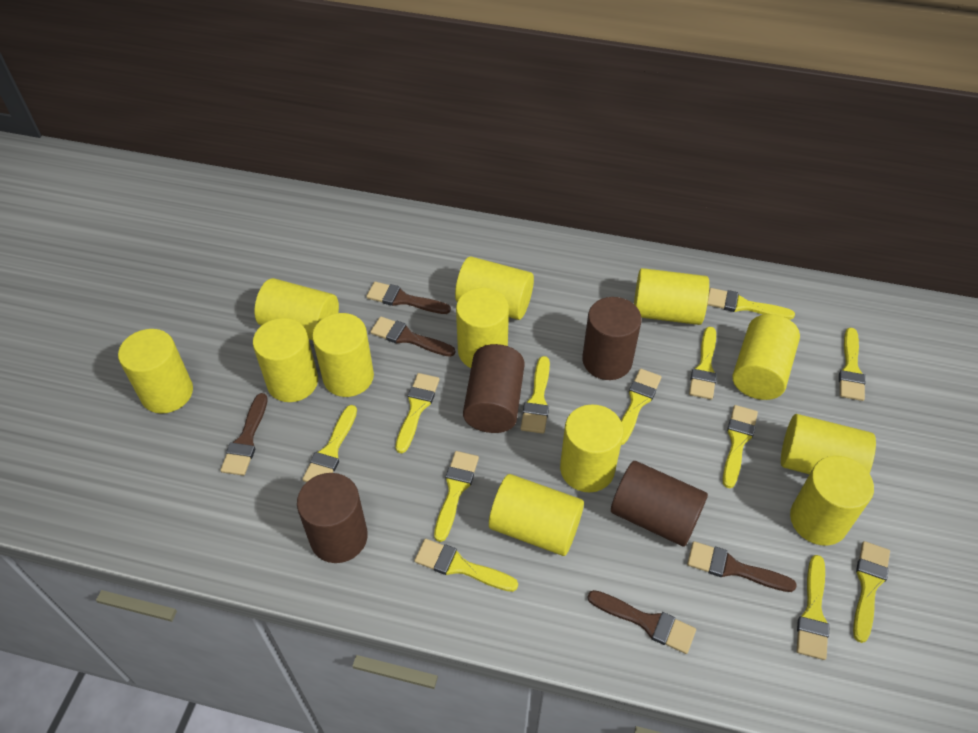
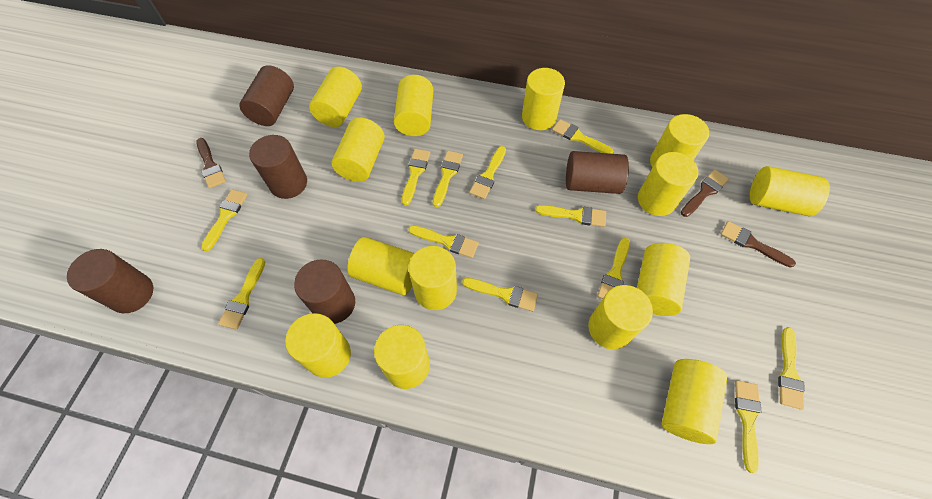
brown brush: [220,393,268,476] [366,282,451,314] [370,317,455,357] [587,590,696,654] [687,541,797,592] = 5 -> [197,138,226,189] [681,170,729,217] [721,221,796,268] = 3
brown cylinder: [297,473,368,563] [463,344,525,433] [582,297,642,380] [611,461,708,547] = 4 -> [67,249,153,313] [239,65,294,126] [249,135,307,199] [294,259,355,324] [566,151,629,194] = 5
yellow cylinder: [118,329,193,414] [253,318,318,402] [255,278,339,340] [312,313,374,397] [455,256,534,320] [456,288,509,368] [489,474,584,556] [560,404,624,492] [634,268,709,325] [732,314,800,400] [781,414,876,474] [790,456,874,546] = 12 -> [285,313,351,378] [309,67,362,127] [331,118,385,182] [347,237,415,295] [374,325,430,389] [394,75,433,136] [408,246,457,310] [522,68,565,130] [588,285,653,349] [637,243,690,316] [638,152,699,216] [650,114,709,168] [662,359,727,444] [750,166,830,216] = 14

